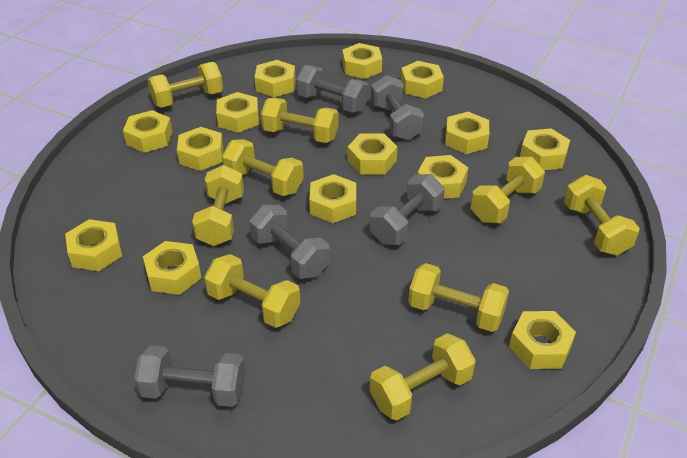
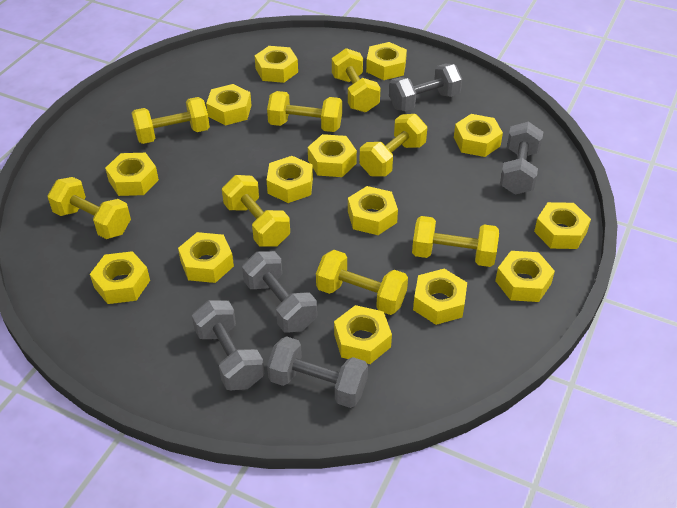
yellow dumbbell: [148,62,223,108] [192,165,244,246] [204,254,300,328] [222,139,304,196] [261,98,339,143] [370,333,476,420] [408,263,509,332] [471,157,545,223] [564,175,640,256] = 9 -> [47,177,131,239] [131,97,210,144] [222,175,290,247] [267,91,342,132] [316,250,408,315] [332,48,381,112] [359,114,427,176] [412,216,499,267] = 8

